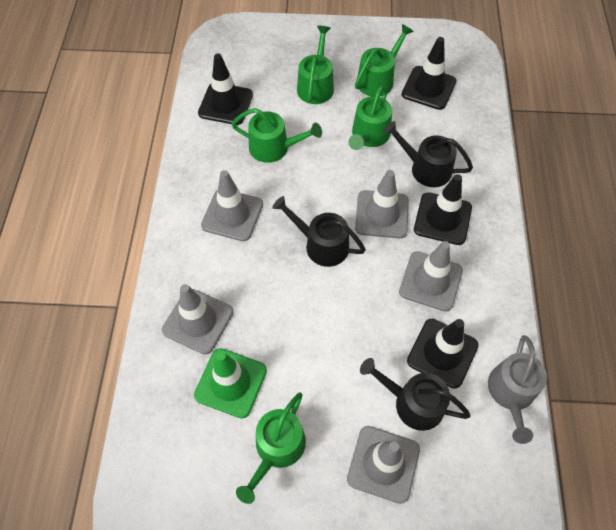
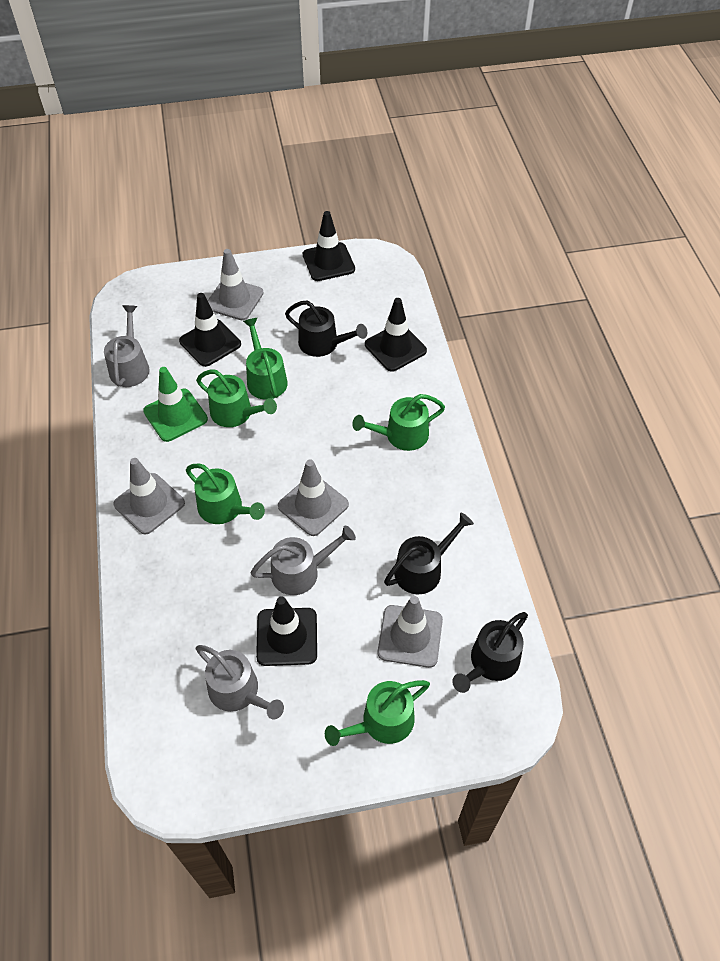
grey traffic cone: [162,284,233,354] [201,170,263,241] [347,426,420,504] [355,170,409,238] [399,241,463,311] = 5 -> [113,458,185,534] [208,249,264,320] [278,460,349,536] [378,596,443,668] = 4
grey watering can: [488,335,547,444] = 1 -> [104,305,150,387] [196,645,284,720] [250,526,356,595] = 3

